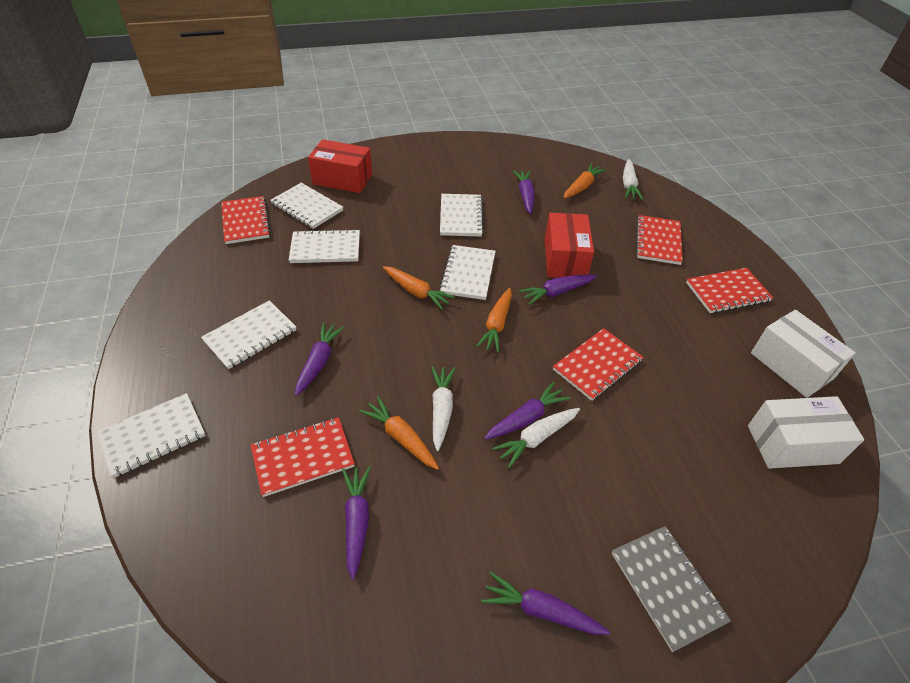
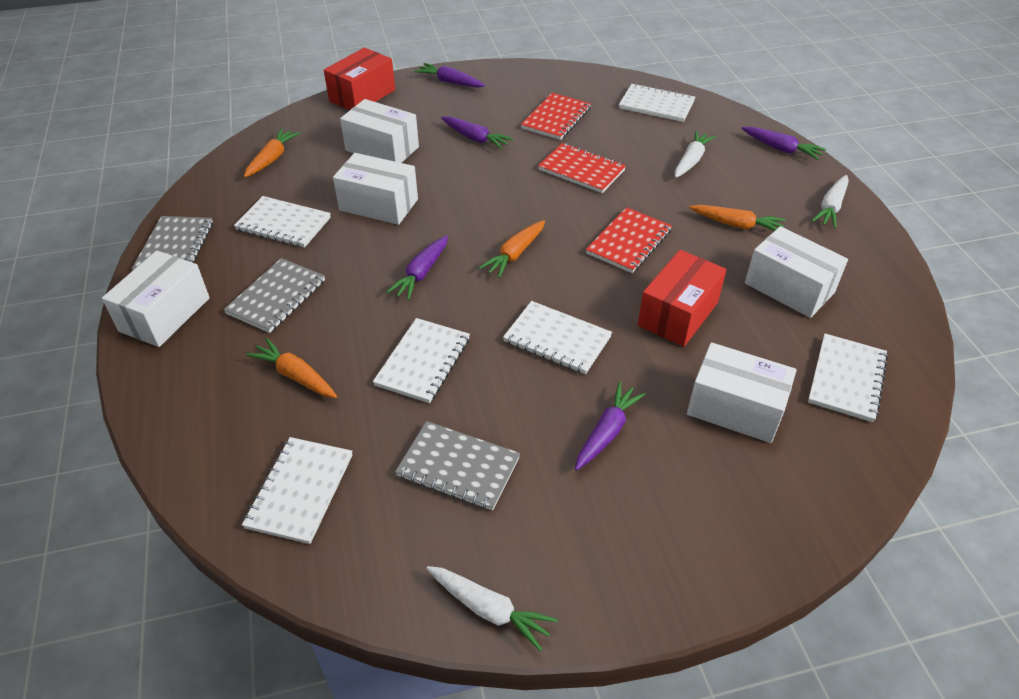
grey notebook: [612,526,731,652] = 1 -> [132,216,213,270] [223,258,325,333] [395,421,520,511] = 3
purple carrot: [295,322,345,396] [342,467,371,580] [481,572,610,635] [484,382,570,440] [513,170,535,214] [519,274,597,305] = 6 -> [386,235,448,300] [414,63,485,88] [441,116,514,150] [575,382,646,471] [741,126,826,160] = 5
red notebook: [222,196,271,244] [251,417,355,497] [553,328,643,401] [636,215,683,265] [686,268,773,313] = 5 -> [521,93,591,140] [538,143,626,193] [586,207,672,273] = 3
white box: [748,396,864,469] [751,310,856,398] = 2 -> [102,251,210,347] [333,153,418,225] [340,99,419,163] [687,342,797,443] [745,226,848,318] = 5

